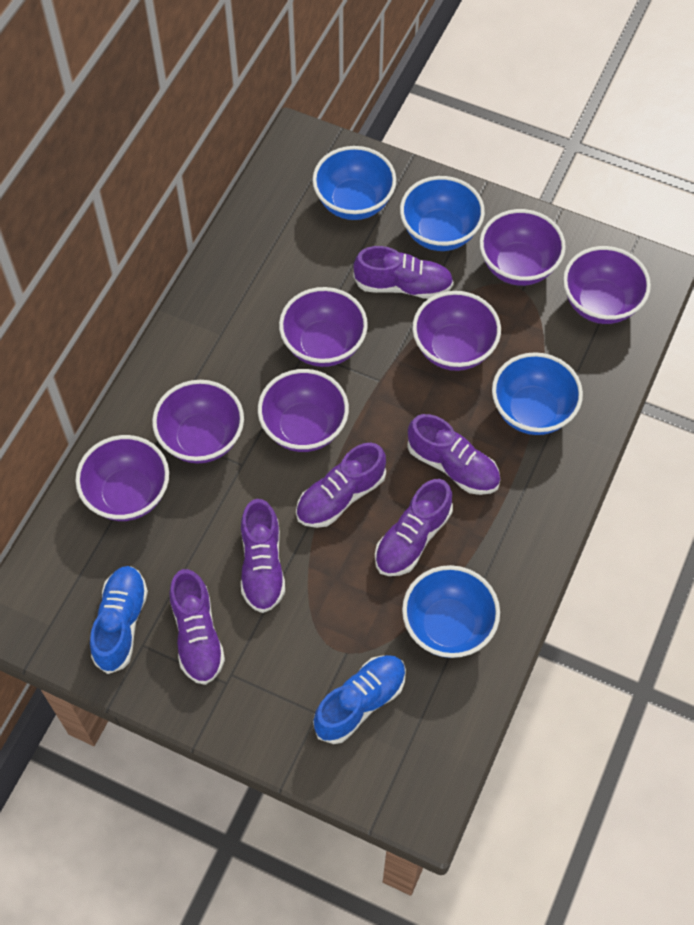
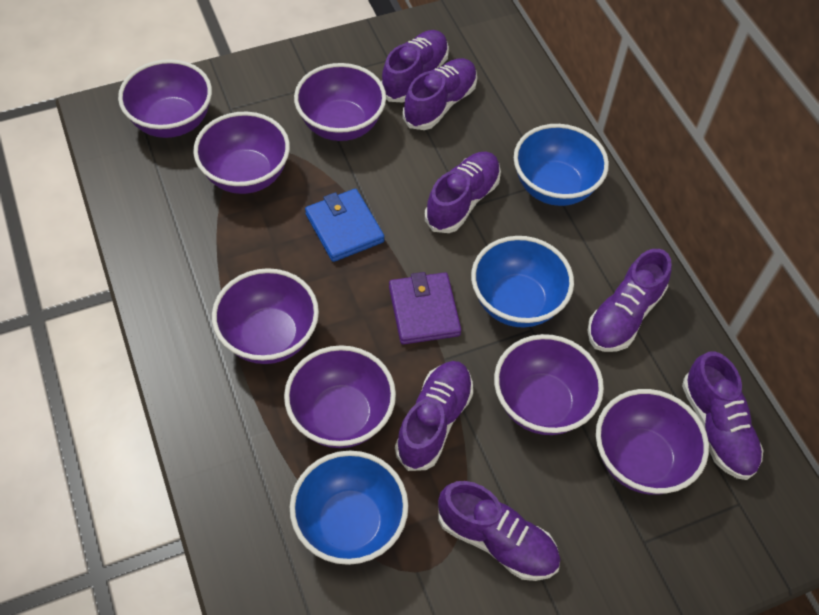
blue bowl: [313,146,396,220] [400,176,485,251] [402,565,500,658] [492,352,583,435] = 4 -> [290,451,408,565] [471,236,574,327] [514,124,609,206] = 3
blue shoe: [90,566,148,674] [313,655,406,744] = 2 -> none = 0
blue wallet: none = 0 -> [305,189,385,262] = 1
purple shoe: [169,569,225,685] [241,499,285,613] [296,442,386,528] [353,246,454,299] [375,479,453,576] [407,414,500,495] = 6 -> [381,30,449,103] [395,361,473,471] [403,58,477,130] [425,152,501,233] [438,481,560,581] [588,249,672,352] [682,351,763,480] = 7
purple wallet: none = 0 -> [389,272,461,345] = 1

